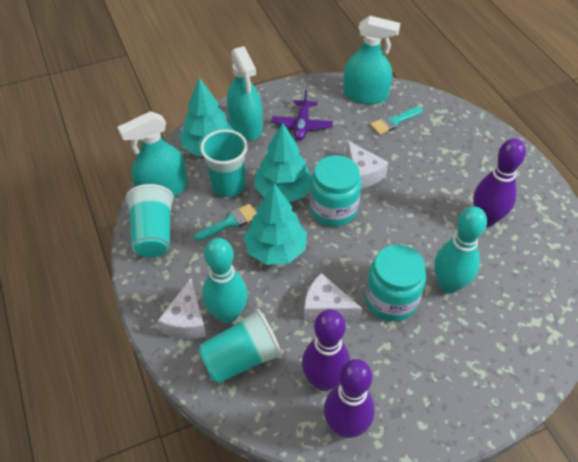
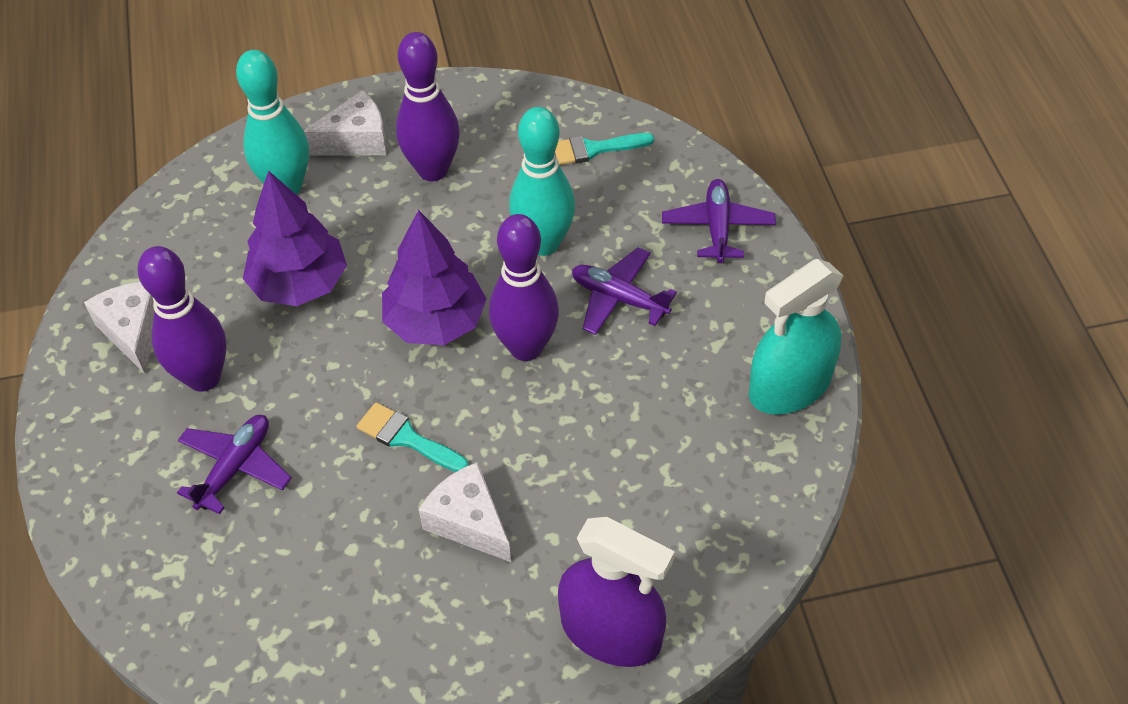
purple plane: [272,90,333,141] = 1 -> [177,415,292,514] [572,248,677,335] [662,179,776,263] = 3
purple spray bottle: none = 0 -> [558,517,675,667] = 1
purple tree: none = 0 -> [243,170,347,306] [382,210,487,345] = 2
turquoise cup: [126,184,174,257] [198,309,282,384] [200,130,248,197] = 3 -> none = 0
turquoise jar: [310,155,361,226] [365,245,426,321] = 2 -> none = 0
turquoise spray bottle: [117,111,187,197] [227,46,263,140] [343,16,400,104] = 3 -> [749,259,843,415] = 1
turquoise tree: [180,78,235,156] [244,183,307,265] [254,123,311,202] = 3 -> none = 0

